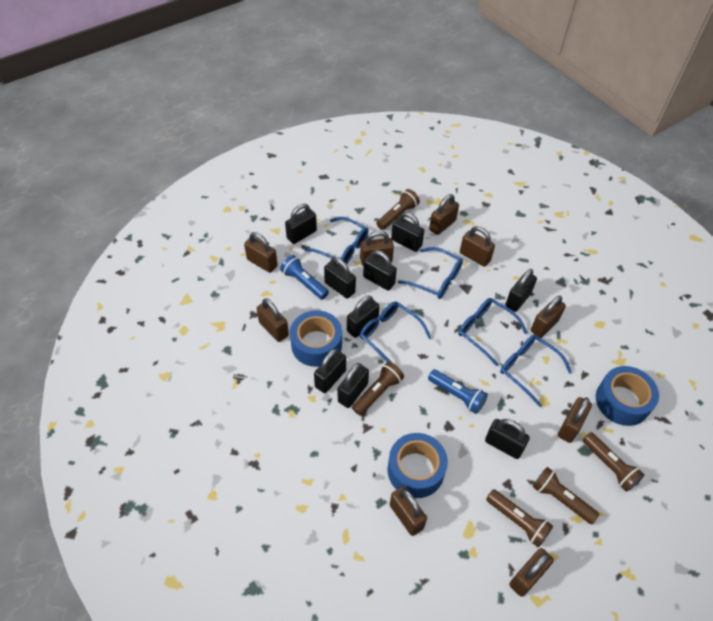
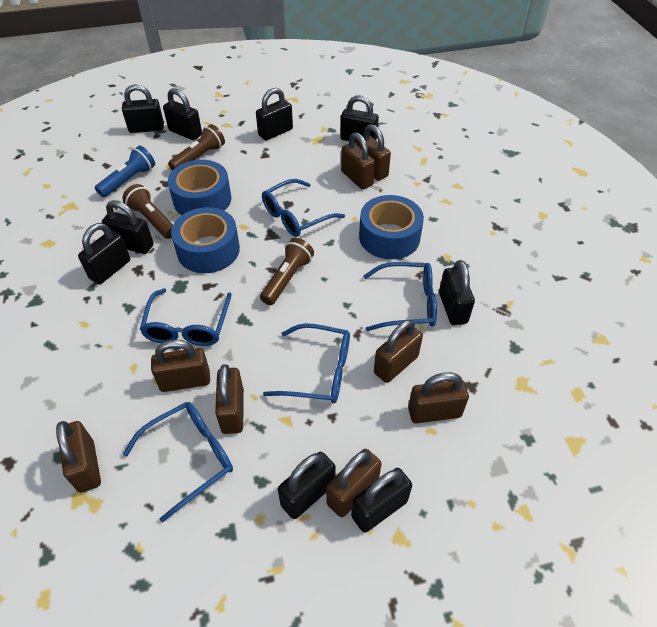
blue flashlight: [280,255,329,300] [428,369,488,414] = 2 -> [95,146,155,197] = 1
brown flashlight: [352,362,404,415] [377,189,420,230] [486,489,553,548] [533,467,599,524] [583,432,645,492] = 5 -> [122,184,173,239] [168,124,225,171] [260,238,314,305] = 3
brown padlock: [244,232,278,273] [257,298,289,342] [360,231,394,266] [390,486,427,536] [429,194,459,235] [460,226,495,267] [509,548,554,597] [531,296,566,338] [558,397,592,443] = 9 -> [56,421,101,493] [151,340,210,392] [215,364,244,434] [326,449,382,517] [341,132,375,190] [356,124,391,181] [374,320,423,383] [408,372,469,424] = 8

